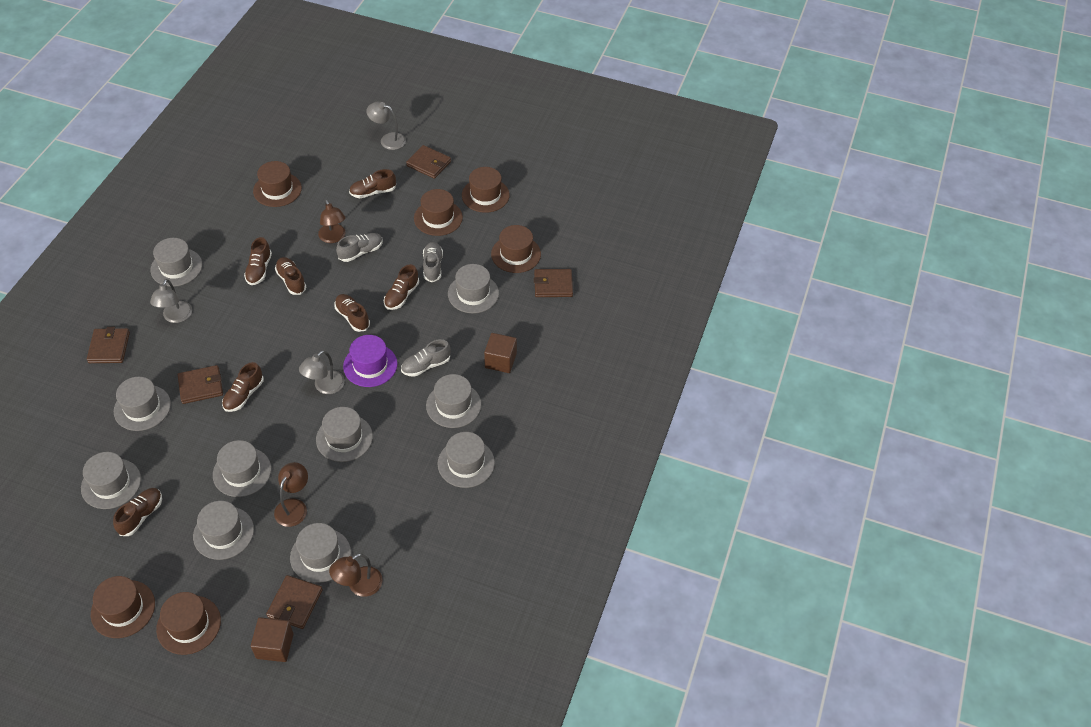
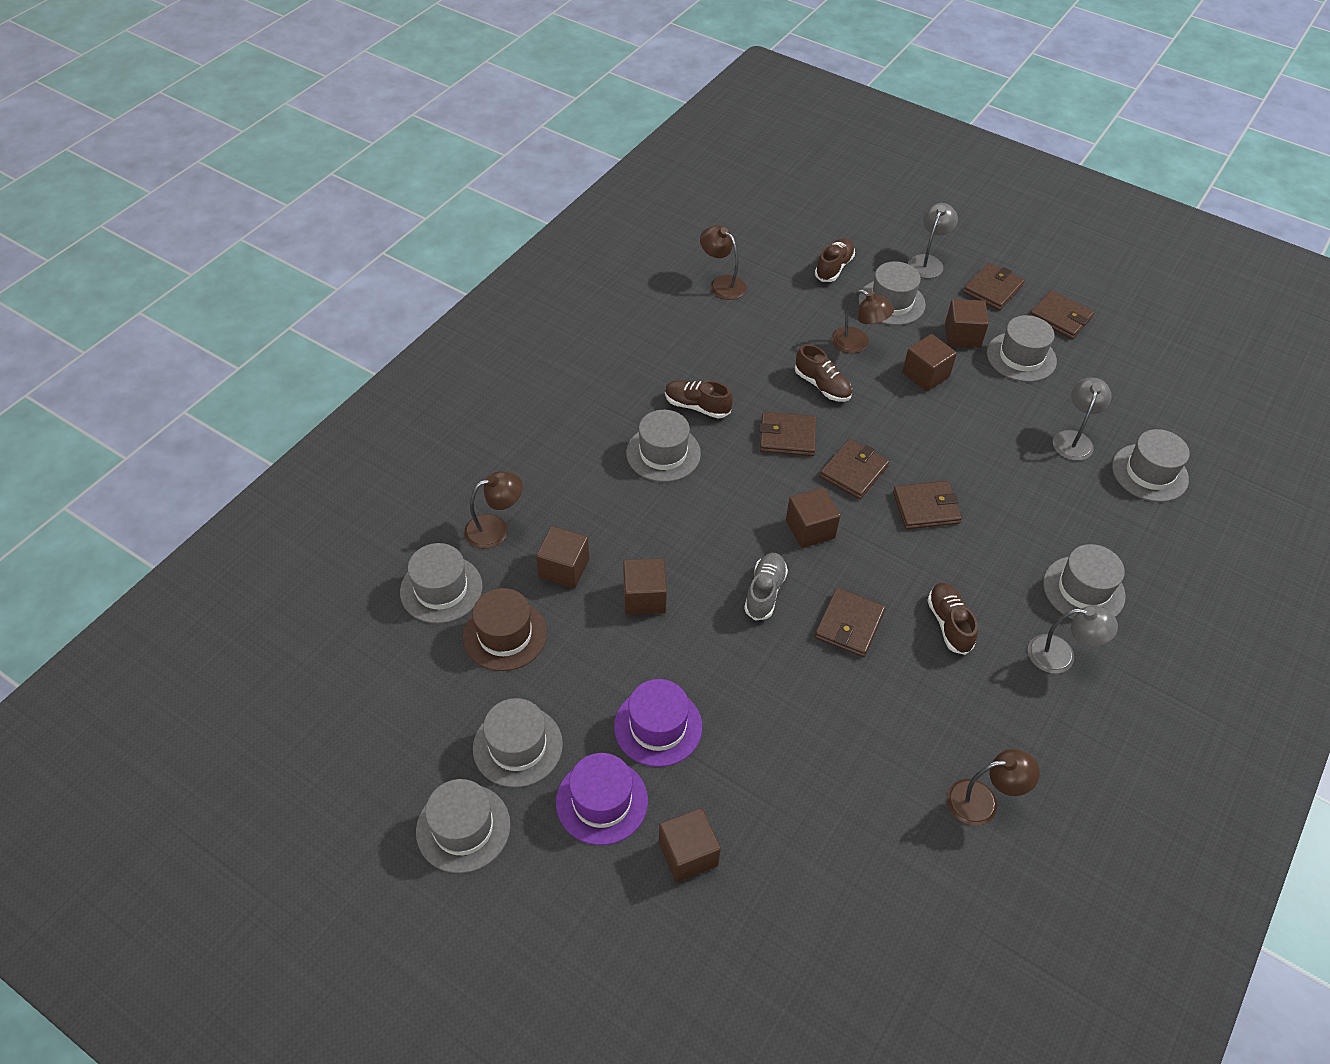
brown cube: [251,617,293,662] [484,333,517,373] = 2 -> [536,526,589,589] [623,558,667,615] [659,808,721,882] [786,487,840,548] [902,334,957,392] [945,299,989,348] = 6
brown hat: [91,576,155,638] [156,592,221,655] [253,161,302,207] [414,189,463,236] [462,167,509,213] [491,225,541,273] = 6 -> [463,588,547,671] = 1
brown lamp: [274,462,308,527] [318,200,346,243] [329,553,382,597] = 3 -> [464,471,523,549] [700,225,747,300] [831,290,894,353] [947,749,1040,826] = 4
brown shoe: [113,488,162,536] [222,362,264,412] [244,237,272,285] [275,257,306,295] [334,294,370,332] [349,169,396,198] [384,264,419,310] = 7 -> [665,380,733,418] [795,344,852,402] [815,238,855,282] [927,583,978,655] = 4
brown wallet: [87,327,130,363] [178,365,223,404] [266,575,323,629] [406,145,451,179] [534,269,573,297] = 5 -> [760,412,816,456] [815,588,885,657] [820,439,889,499] [893,481,962,529] [963,263,1025,311] [1029,290,1095,339] = 6
grey hat: [81,452,141,509] [114,377,171,431] [150,238,202,287] [193,501,254,560] [213,440,271,497] [290,523,351,583] [316,407,373,462] [426,374,481,428] [438,432,495,488] [448,264,499,313] = 10 -> [400,543,483,624] [416,779,510,873] [473,698,563,788] [626,410,701,482] [859,261,926,325] [987,315,1057,382] [1043,544,1126,619] [1112,429,1190,502] = 8
grey shoe: [336,233,383,262] [401,339,451,377] [423,242,443,282] = 3 -> [744,553,788,621] = 1
purple hat: [343,335,397,387] = 1 -> [556,753,648,845] [614,679,702,767] = 2

